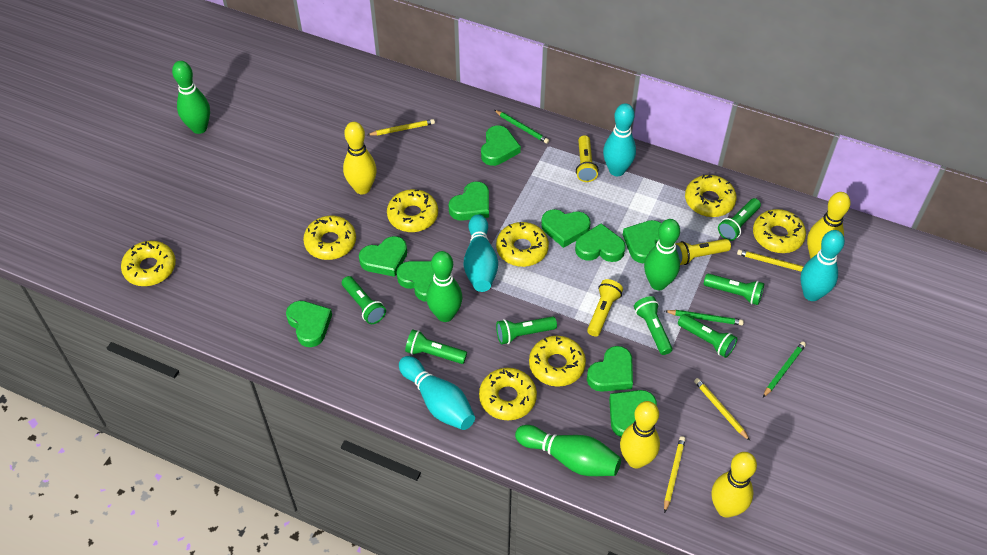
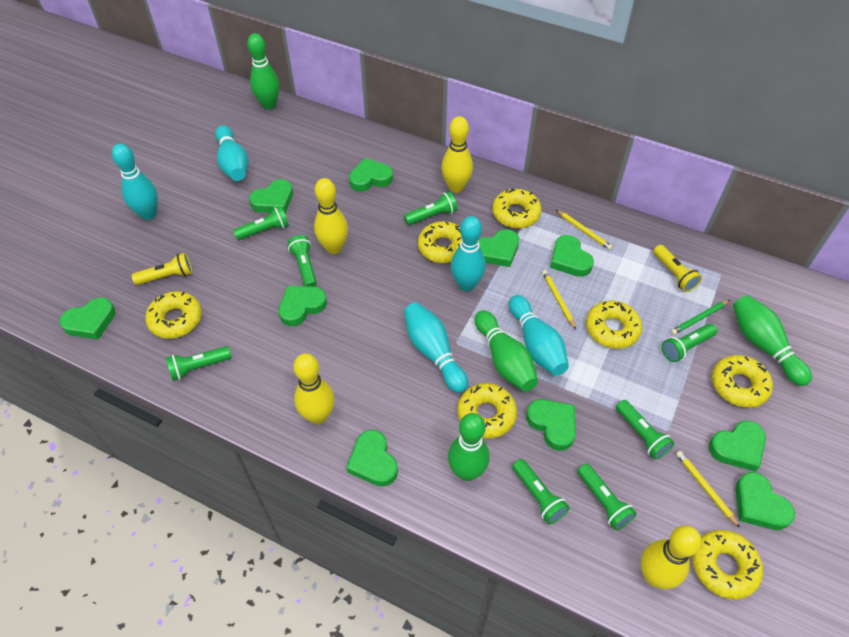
green flashlight: [342,276,386,324] [405,329,467,364] [496,316,557,344] [634,296,672,355] [678,314,737,358] [704,273,764,305] [718,198,761,241] = 7 -> [166,346,232,381] [233,206,289,240] [288,235,317,287] [404,192,458,225] [512,459,569,524] [577,463,637,530] [616,400,674,460] [662,324,717,362] = 8
green pencil: [494,110,549,144] [665,310,744,325] [763,341,806,397] = 3 -> [671,300,730,335] = 1
turquoise bowling pin: [399,356,475,430] [464,214,498,292] [603,103,636,176] [800,230,845,301] = 4 -> [112,143,158,220] [215,125,249,181] [404,302,468,393] [451,216,486,291] [509,295,569,376] = 5
yellow donut: [121,241,176,286] [303,216,356,260] [387,189,438,232] [479,368,537,420] [496,222,549,267] [529,336,586,387] [685,174,737,217] [753,209,806,253] = 8 -> [145,291,202,339] [418,221,462,263] [457,383,517,438] [492,188,542,228] [586,300,642,349] [692,530,763,599] [712,355,773,408] = 7
yellow flashlight: [576,135,599,182] [587,279,623,336] [676,239,731,265] = 3 -> [132,253,192,285] [653,245,702,292] = 2
yellow pencil: [367,119,435,136] [664,436,686,513] [694,378,750,441] [737,249,803,271] = 4 -> [542,270,576,329] [556,210,613,250] [676,451,740,528] = 3

